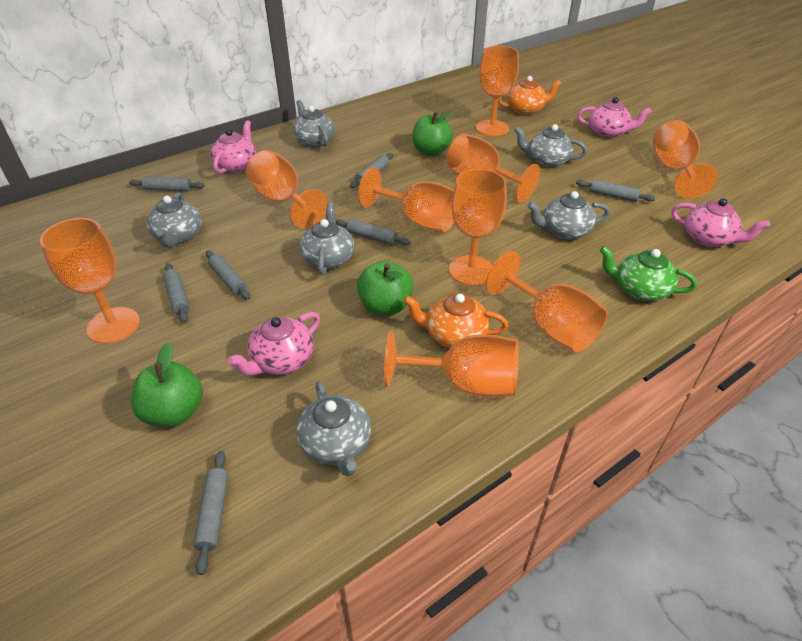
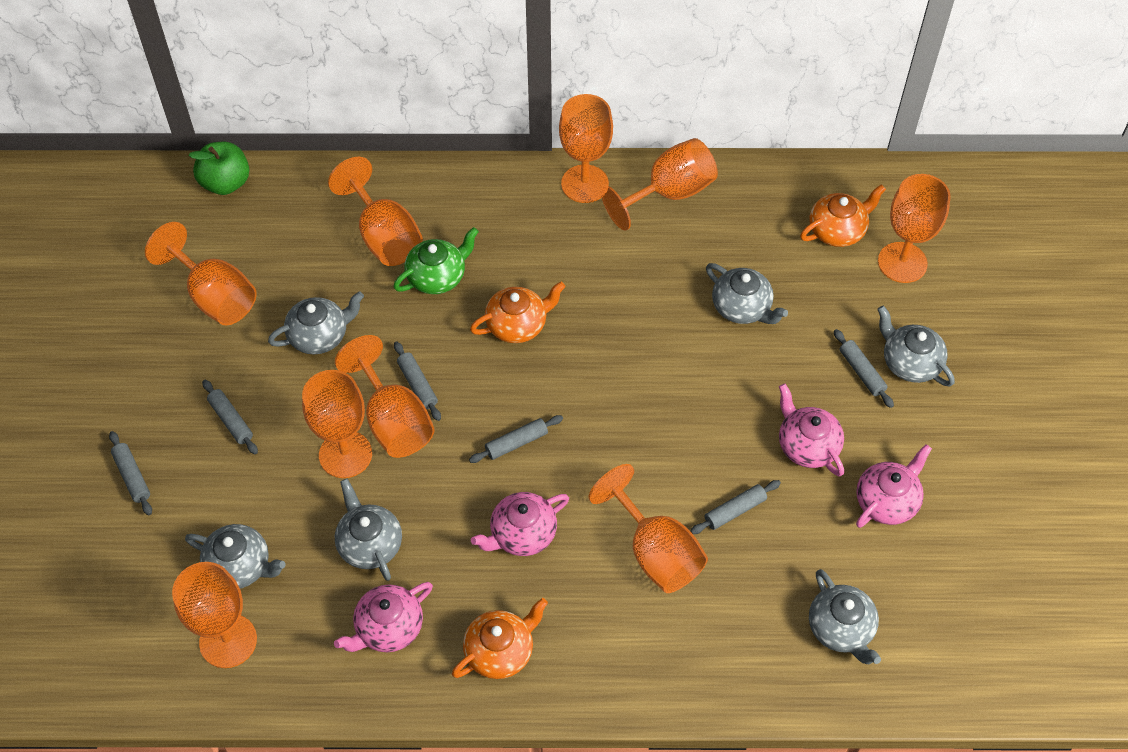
green apple: [131,342,203,427] [357,261,414,315] [412,112,454,156] = 3 -> [189,142,249,195] = 1
grey rolling pin: [129,177,205,191] [163,263,190,323] [193,451,228,575] [206,250,250,300] [336,219,411,245] [350,153,393,188] [576,179,655,202] = 7 -> [109,431,152,515] [202,380,258,454] [394,341,441,421] [469,415,563,463] [690,480,781,534] [834,329,894,408] = 6
orange teapot: [403,294,509,348] [498,76,561,115] = 2 -> [452,598,548,679] [470,281,565,343] [800,184,886,247] = 3

